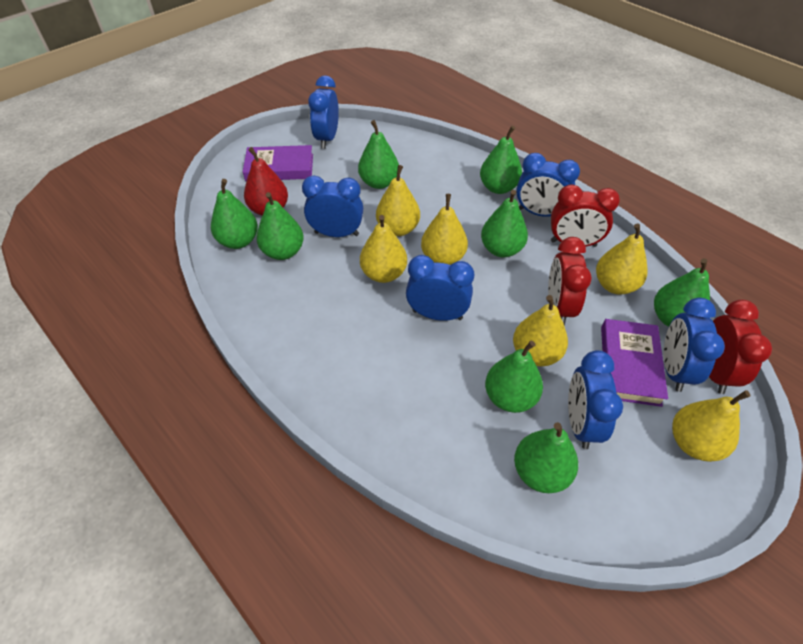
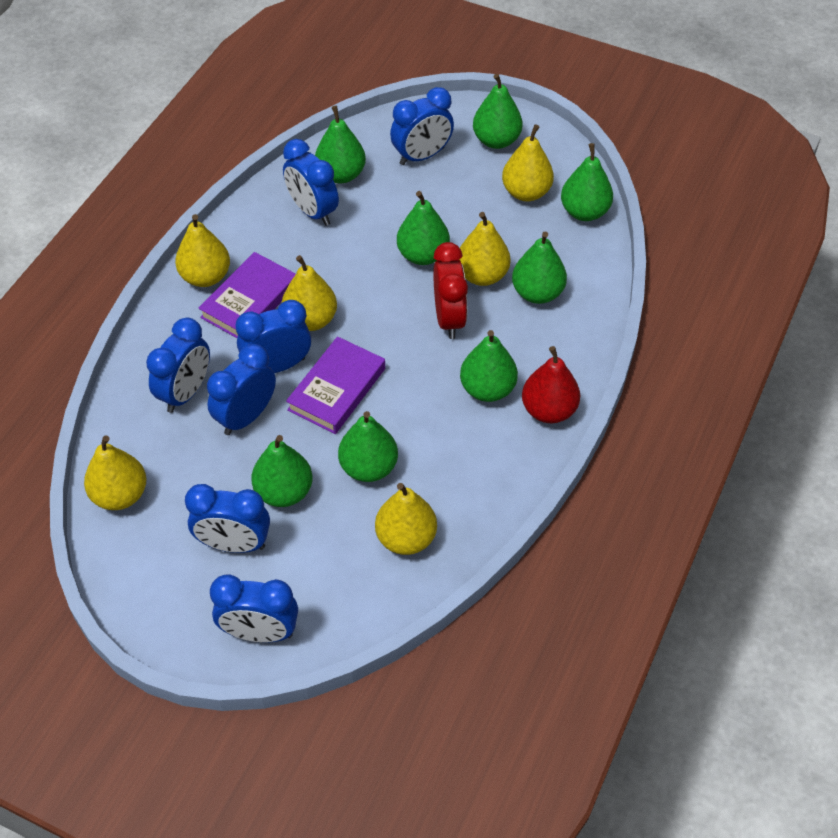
blue clock: [302,175,363,237] [308,75,339,149] [406,255,474,321] [516,153,580,217] [568,350,623,449] [664,298,725,392] = 6 -> [146,318,210,413] [185,484,270,553] [207,344,276,435] [210,575,298,643] [235,300,311,373] [283,139,339,226] [390,87,454,165] = 7
red clock: [548,237,592,326] [551,184,620,247] [709,299,772,394] = 3 -> [433,242,468,339] = 1

